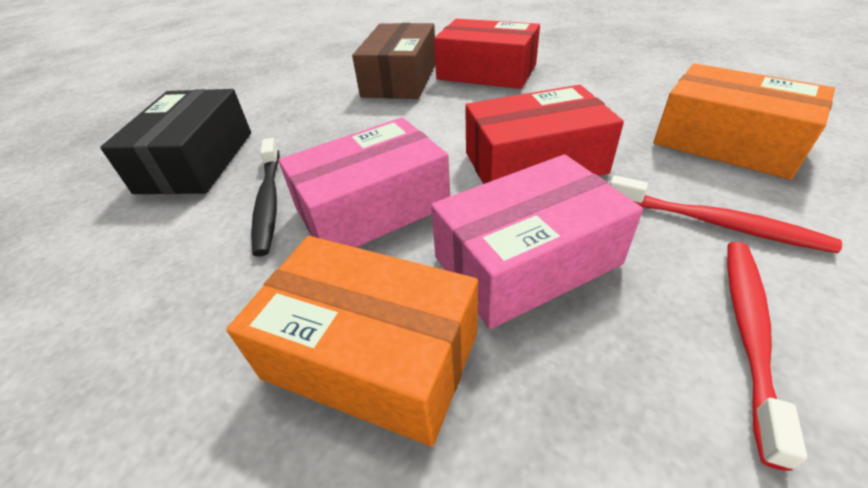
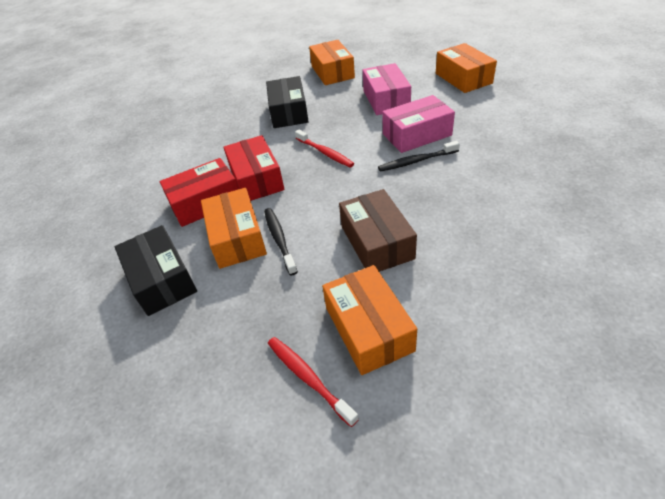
black box: [100,89,251,194] = 1 -> [115,225,197,316] [266,76,309,128] = 2
black toothbrush: [251,138,280,257] = 1 -> [264,208,298,276] [378,141,460,171] = 2
orange box: [226,236,478,446] [654,64,835,180] = 2 -> [201,188,267,269] [309,40,355,85] [322,265,417,375] [436,43,497,93] = 4

